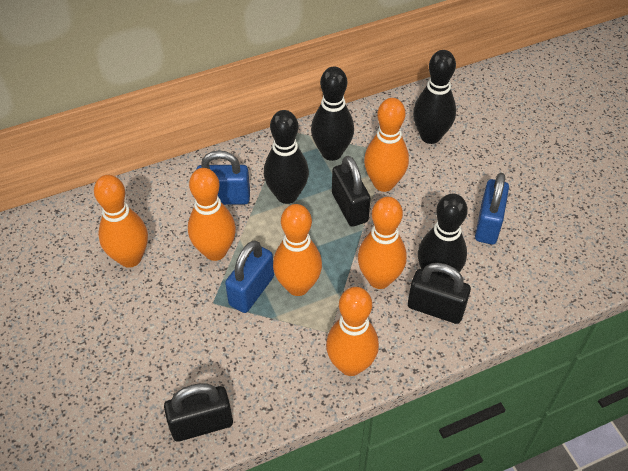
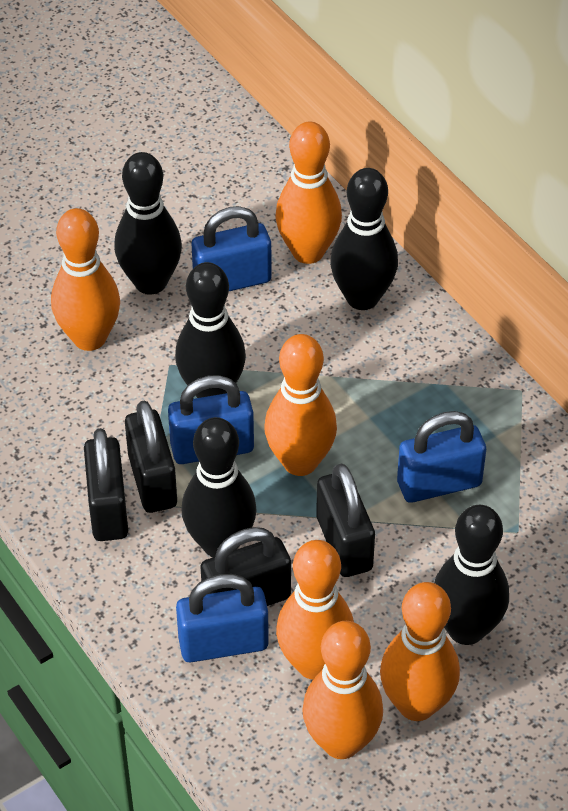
black bowling pin: [264,110,309,204] [311,67,354,161] [413,50,456,144] [418,193,467,279] = 4 -> [114,152,182,294] [175,262,246,398] [182,417,257,557] [330,168,398,310] [434,505,509,645] = 5
black padlock: [164,383,233,442] [332,156,371,227] [408,263,471,324] = 3 -> [84,428,128,541] [125,400,177,513] [200,527,291,606] [316,463,375,577] = 4
blue padlock: [196,151,250,205] [225,241,274,313] [475,173,509,244] = 3 -> [168,375,254,464] [176,574,269,662] [192,206,272,291] [397,411,486,503] = 4

